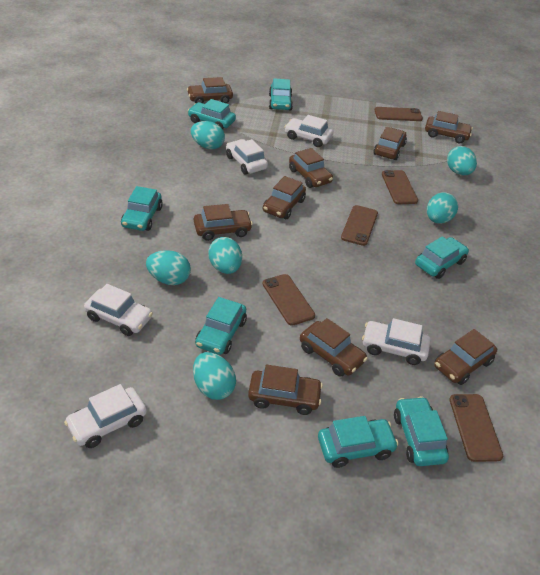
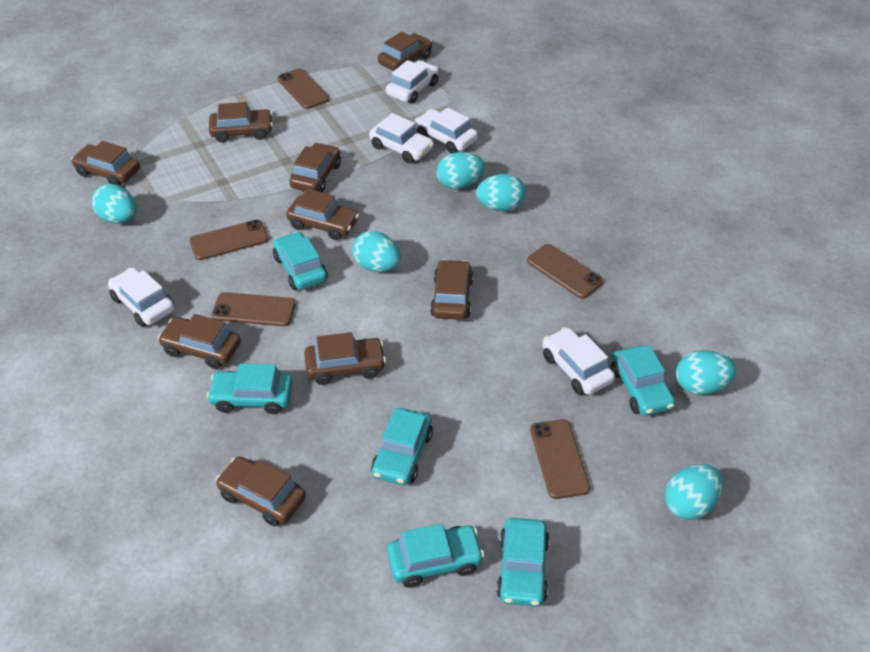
turquoise car: [121,186,163,231] [188,99,236,129] [195,297,247,355] [269,78,293,111] [318,416,398,468] [394,396,449,466] [415,236,469,279] = 7 -> [207,364,293,414] [273,231,328,290] [371,408,433,485] [387,524,484,588] [496,518,550,606] [611,345,675,416] = 6

